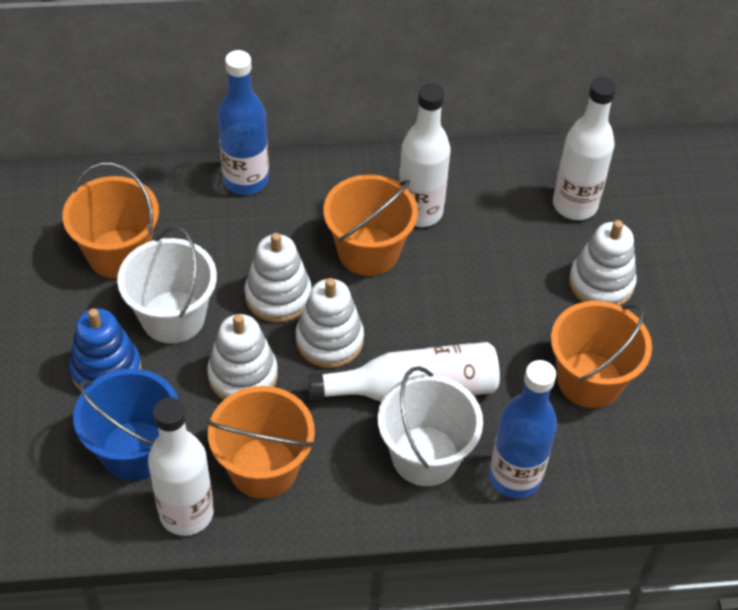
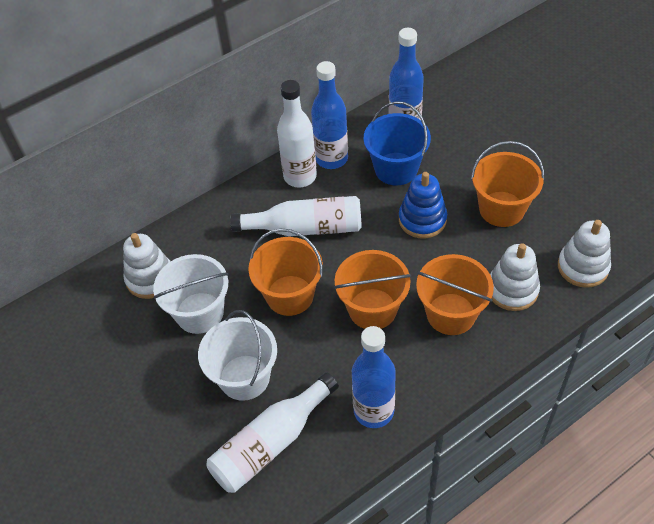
blue bottle: [218,50,269,195] [489,360,557,498] = 2 -> [311,61,348,169] [352,326,396,428] [389,28,424,120] = 3
white bottle: [148,397,214,536] [308,342,500,402] [399,83,451,227] [553,77,617,220] = 4 -> [206,372,339,493] [230,196,362,236] [277,80,317,187] = 3
white stacking toy: [207,314,278,400] [244,233,312,323] [296,278,364,368] [569,220,637,306] = 4 -> [123,233,171,299] [490,243,540,311] [558,220,611,288] = 3

